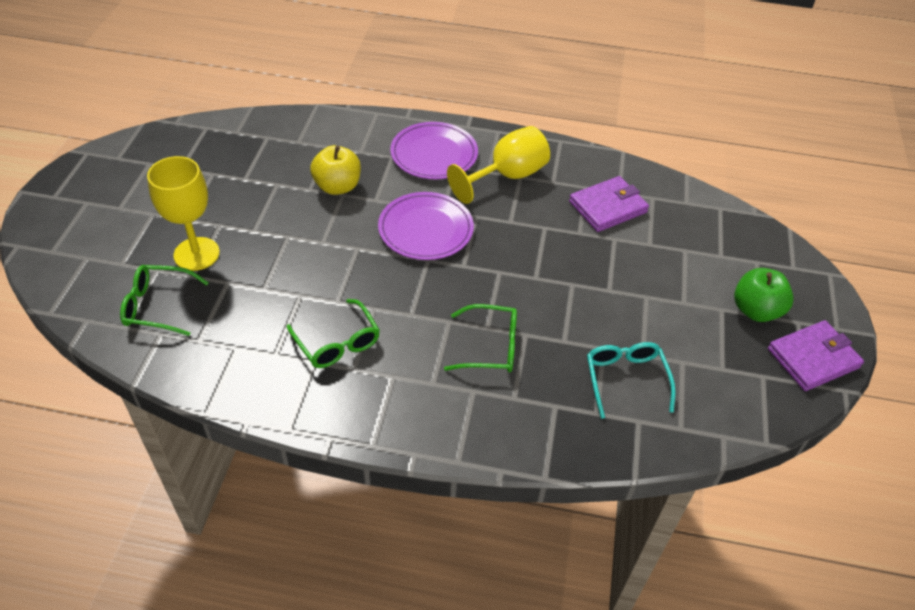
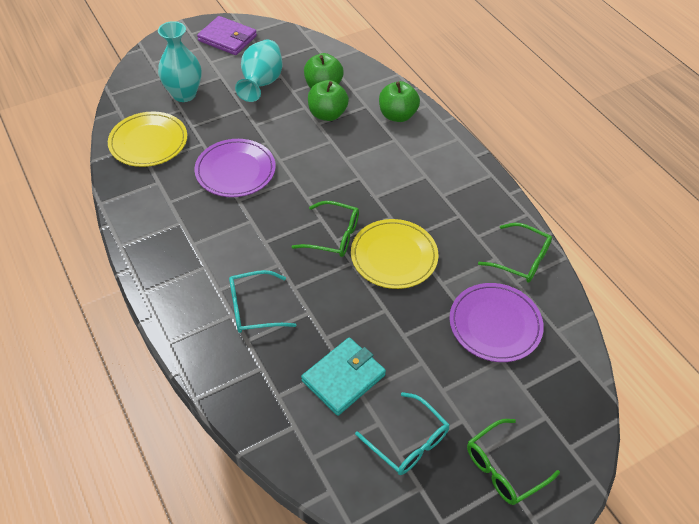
green apple: [734,268,794,322] = 1 -> [304,53,344,88] [308,80,349,121] [379,81,420,122] = 3
purple wallet: [569,176,649,232] [768,320,864,391] = 2 -> [197,16,257,55] = 1
turquoise glasses: [587,342,676,419] = 1 -> [229,270,296,333] [355,392,449,475] = 2
turquoise vase: none = 0 -> [158,21,202,102] [235,39,282,102] = 2
turquoise wallet: none = 0 -> [301,337,386,416] = 1
yellow apple: [310,145,361,195] = 1 -> none = 0
yellow goblet: [147,156,220,271] [447,126,550,204] = 2 -> none = 0
yellow plate: none = 0 -> [108,112,187,167] [351,219,439,289] = 2

